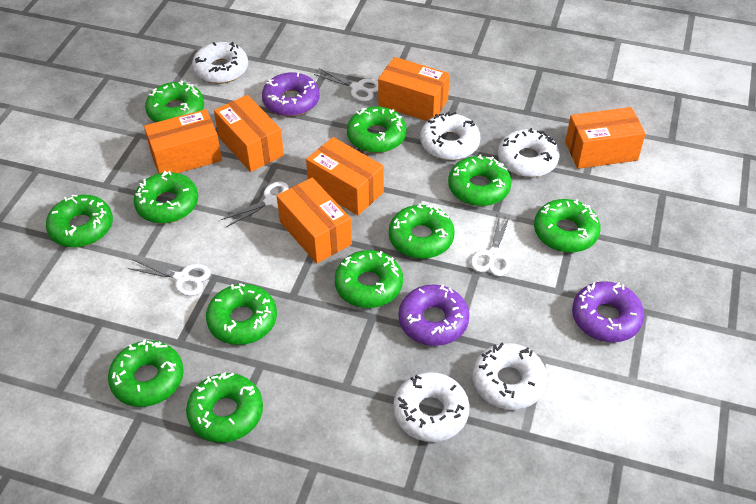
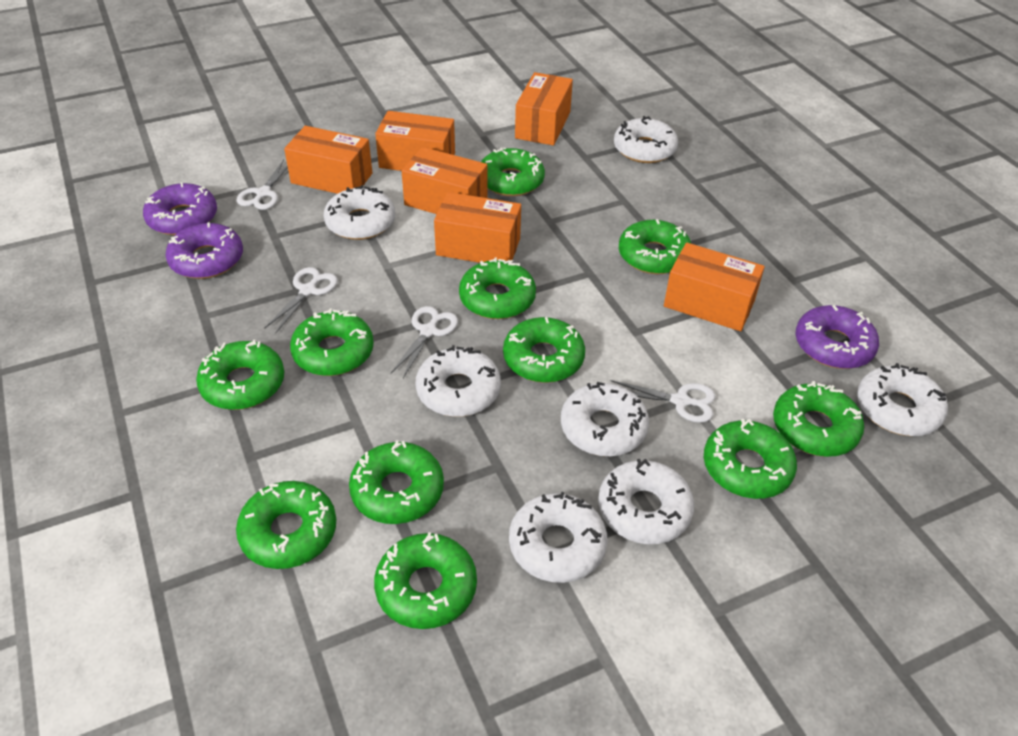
white donut: [192,42,248,84] [393,372,470,442] [420,112,480,160] [472,342,547,410] [498,128,559,177] = 5 -> [324,185,395,240] [415,345,501,417] [509,492,608,583] [561,382,649,456] [598,459,694,544] [614,116,678,163] [857,363,948,436] = 7

